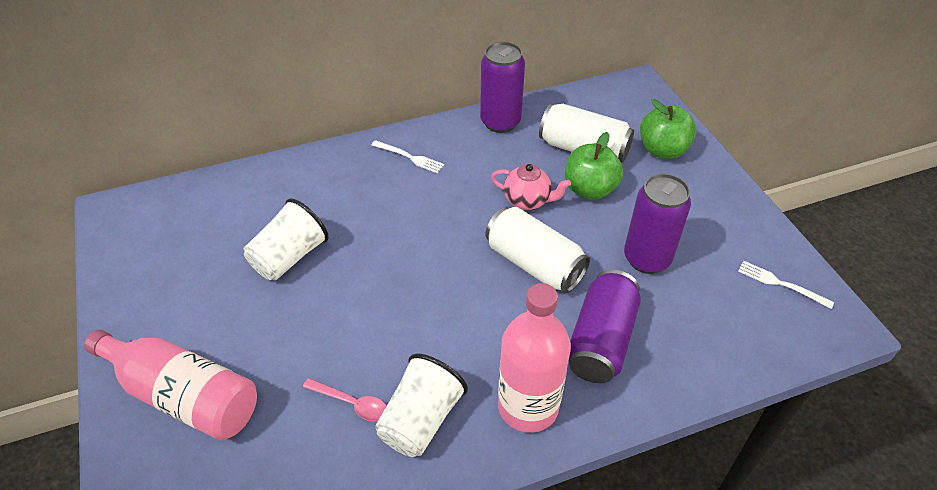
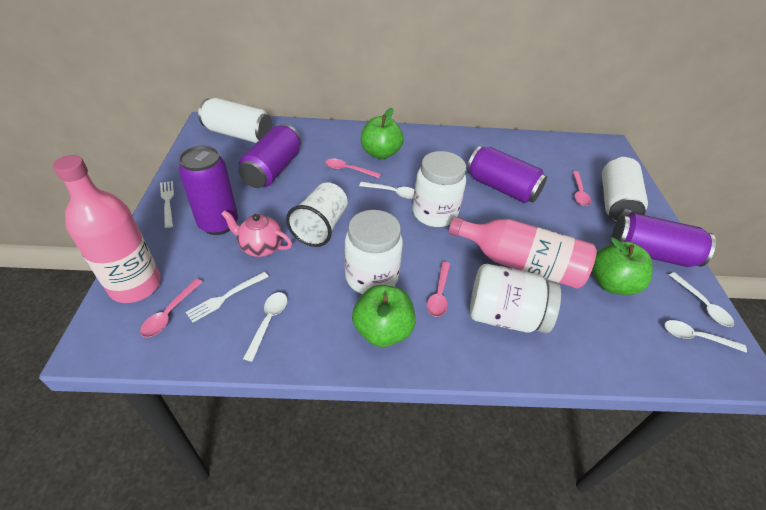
green apple: [565,132,623,200] [640,99,697,159] = 2 -> [352,285,416,347] [361,108,404,159] [592,237,653,295] = 3
pink spoon: [303,378,386,421] = 1 -> [140,278,203,337] [325,159,381,178] [427,262,450,317] [573,171,591,206] = 4
purple can: [480,41,525,133] [569,270,641,383] [624,173,691,274] = 3 -> [178,146,238,235] [238,124,302,188] [467,146,547,203] [612,213,716,267] = 4
white cup: [244,198,329,280] [375,354,468,457] = 2 -> [286,182,348,247] = 1
white jar: none = 0 -> [344,210,403,294] [412,151,466,227] [470,264,561,333] = 3
white spoon: none = 0 -> [243,292,287,362] [359,182,414,199] [664,320,747,353] [669,272,734,327] = 4

